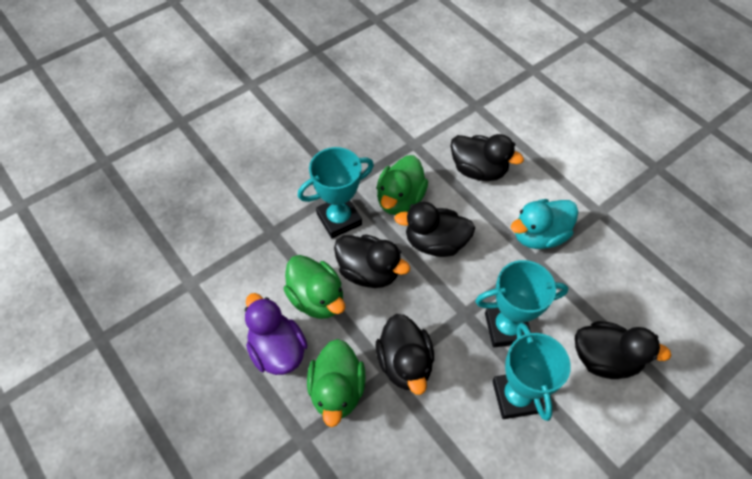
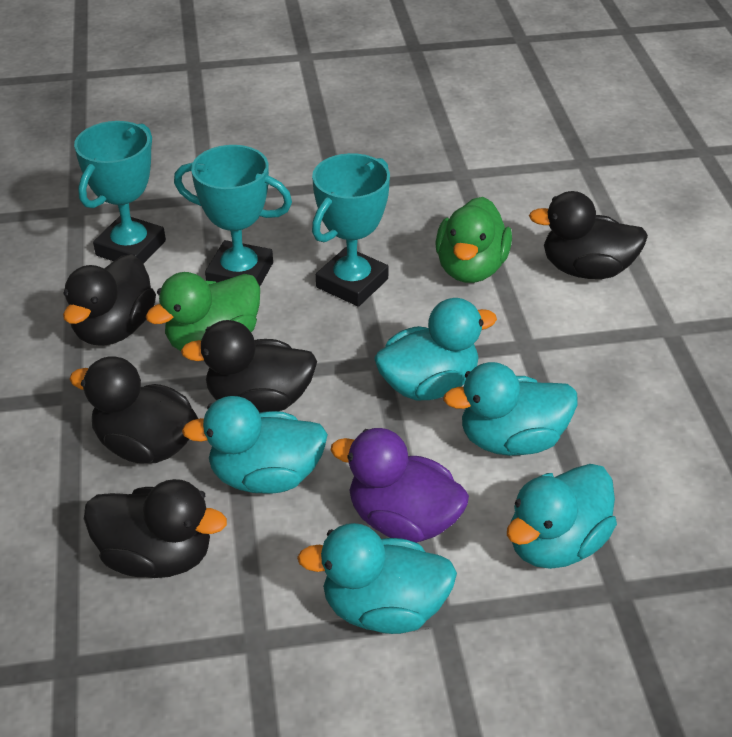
green duck: [284,255,345,319] [307,339,366,427] [377,155,428,215] = 3 -> [146,272,260,351] [435,197,512,283] = 2
turquoise duck: [511,199,578,249] = 1 -> [182,396,328,493] [297,523,457,634] [374,298,497,400] [443,362,577,456] [507,464,617,569] = 5

